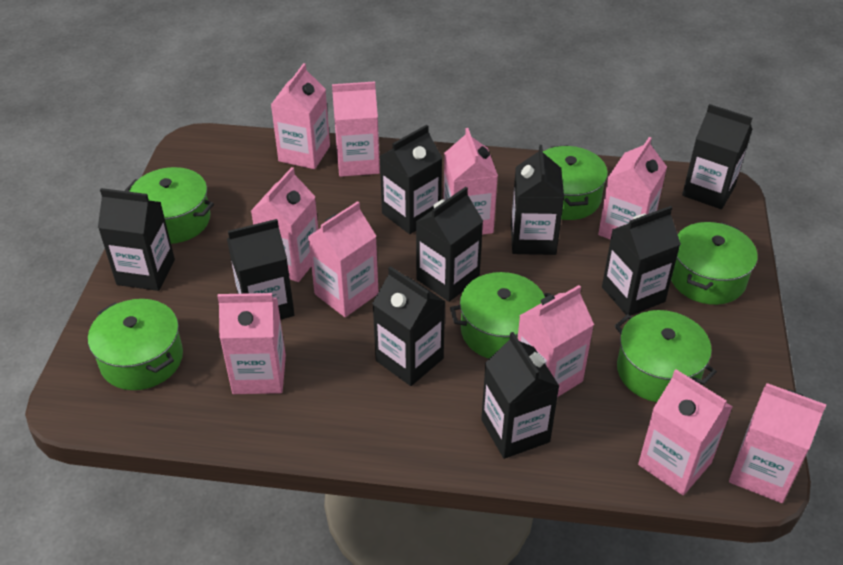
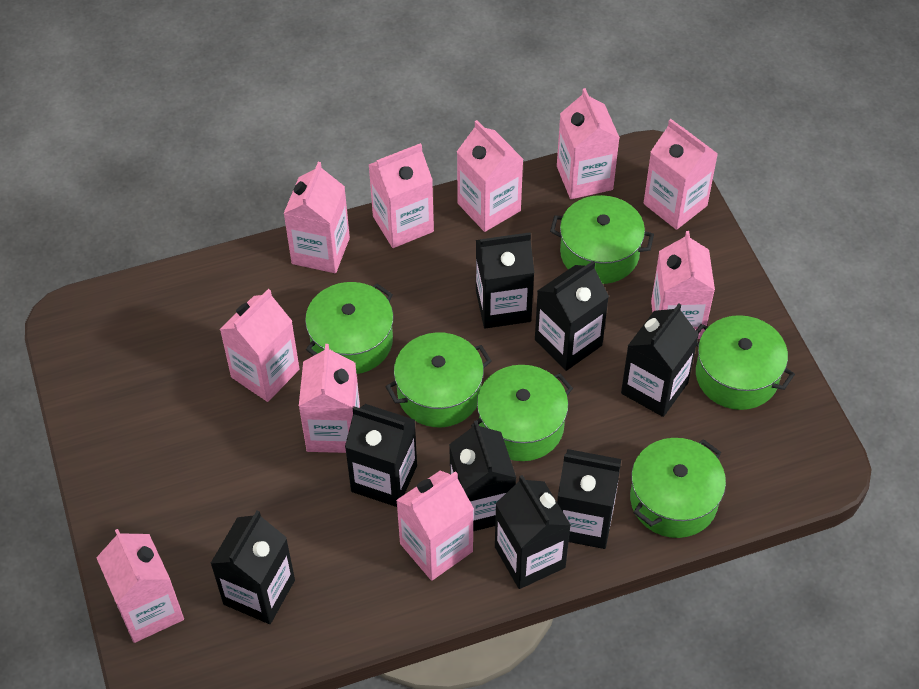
black carton: [98,188,175,291] [227,219,294,320] [372,266,445,386] [380,125,442,234] [416,187,483,302] [481,332,559,459] [511,145,564,255] [602,206,681,316] [682,104,752,209] = 9 -> [210,511,295,624] [345,404,417,507] [449,420,516,531] [476,232,534,328] [495,475,571,589] [535,261,609,371] [557,449,621,549] [621,303,699,417] = 8

